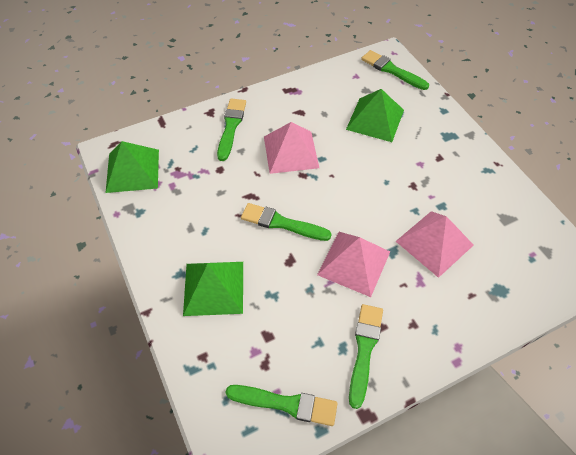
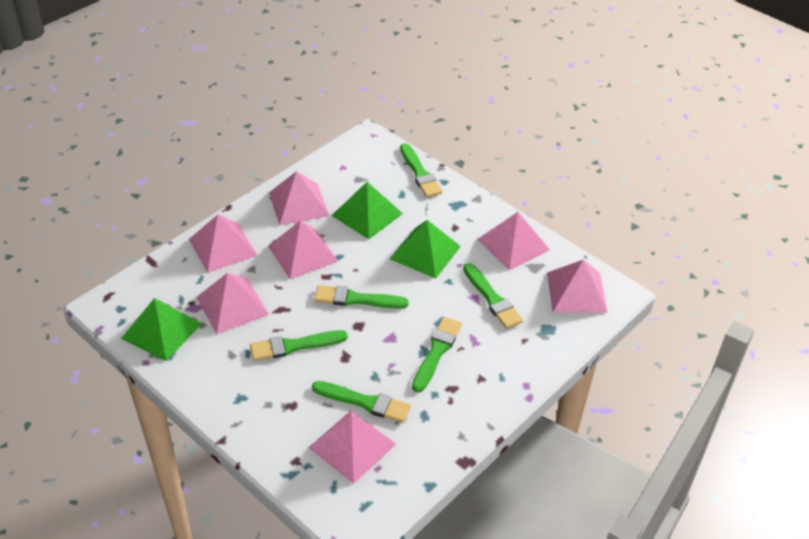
green brush: [217,98,246,161] [225,385,338,426] [241,203,332,241] [349,304,383,409] [361,50,429,90] = 5 -> [250,330,348,361] [312,381,411,423] [314,285,409,309] [400,143,442,197] [412,317,462,392] [463,263,523,329] = 6
pink pyramid: [264,122,319,174] [317,232,390,297] [396,211,474,278] = 3 -> [189,214,257,273] [196,273,269,334] [268,220,338,279] [269,171,329,225] [308,410,396,484] [477,212,550,270] [547,260,608,313] = 7

